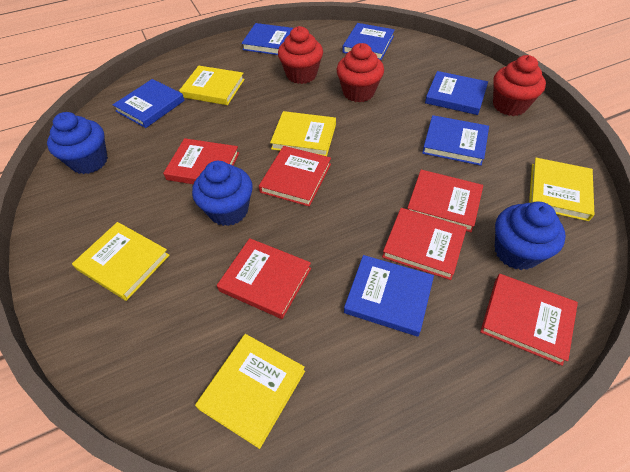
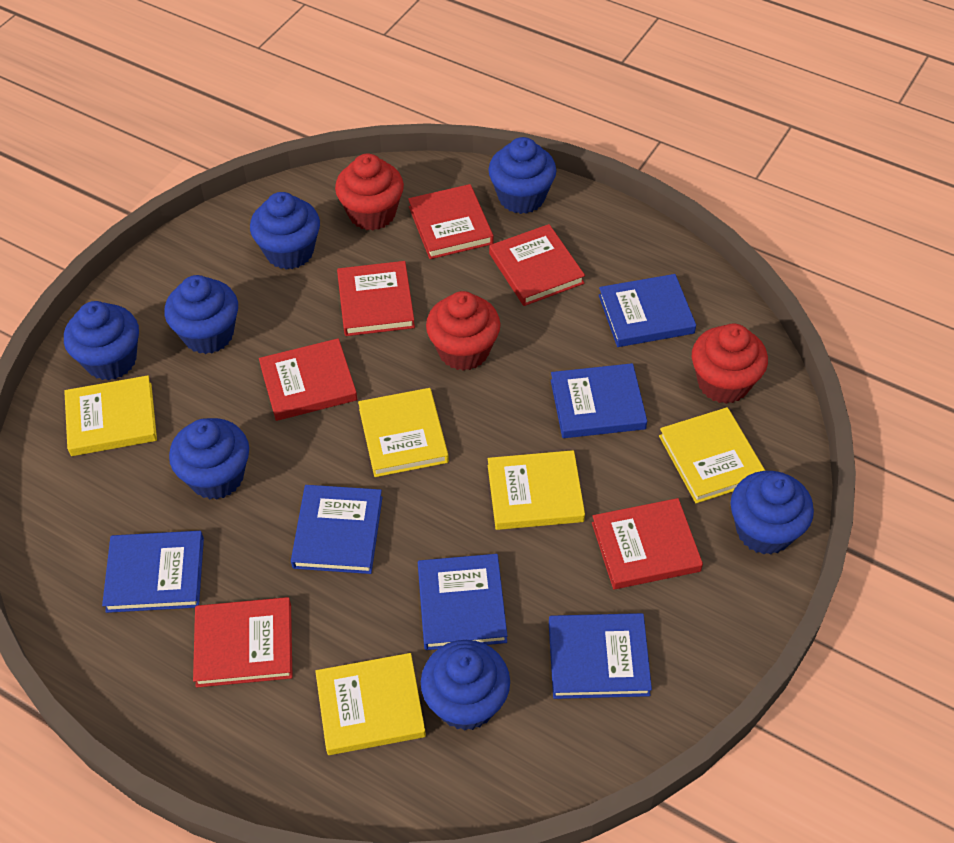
blue cupcake: [47,112,108,174] [192,161,253,226] [495,202,566,270] = 3 -> [64,301,139,380] [165,275,238,354] [169,418,249,500] [250,192,320,270] [421,640,510,731] [488,137,557,214] [731,471,814,555] = 7

